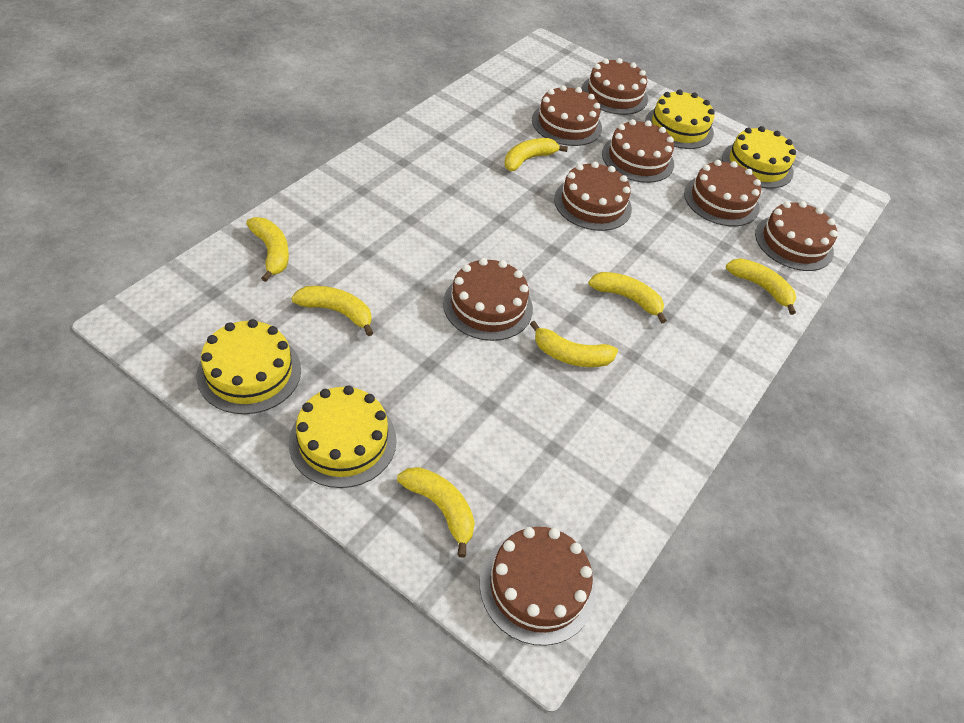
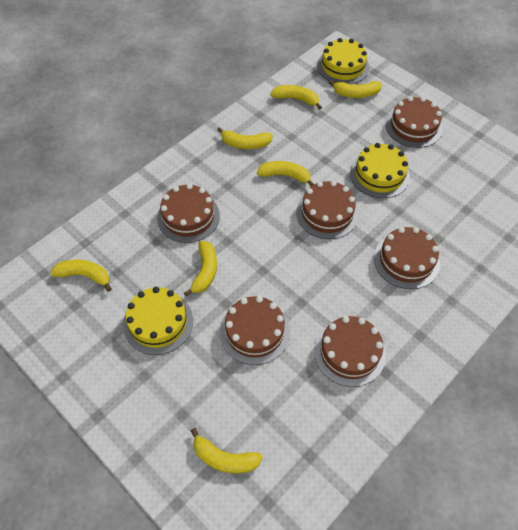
brown cake: [443,258,533,341] [480,527,596,646] [532,85,602,146] [554,162,632,231] [581,58,648,115] [602,119,674,183] [684,160,761,226] [755,201,838,271] = 8 -> [157,184,220,243] [220,296,290,365] [296,181,359,239] [314,316,386,387] [374,227,440,289] [386,96,443,148] = 6
yellow cake: [196,319,301,414] [289,385,397,488] [645,89,715,149] [722,126,796,189] = 4 -> [123,287,193,355] [317,38,369,84] [350,143,410,198] = 3

